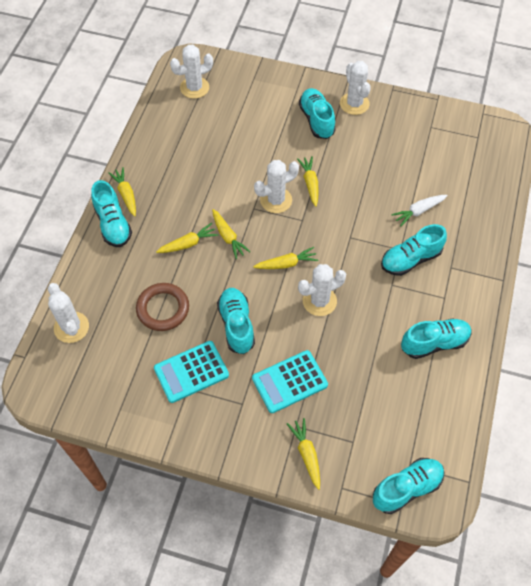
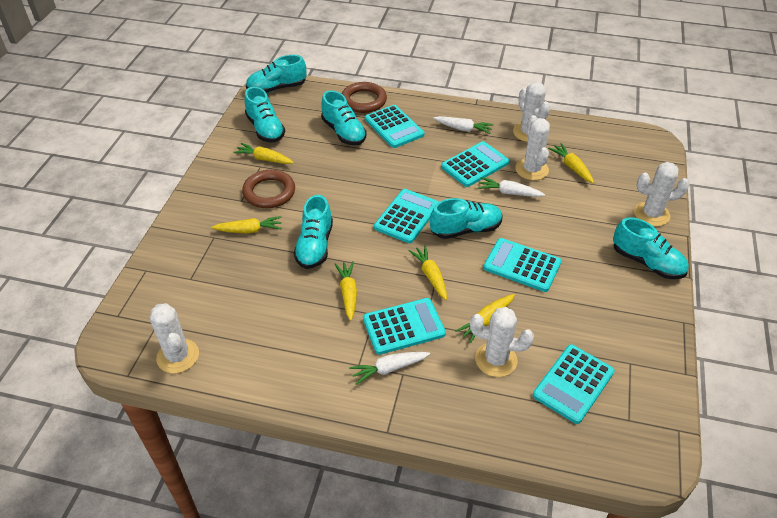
brown ring: [136,283,189,331] = 1 -> [242,170,295,208] [342,82,387,113] = 2
turquoise calculator: [154,341,229,403] [252,350,328,413] = 2 -> [363,298,446,355] [365,105,424,148] [374,189,439,243] [441,141,509,187] [483,238,562,292] [533,344,615,424] = 6
white carrot: [391,195,448,226] = 1 -> [349,352,430,385] [433,116,494,134] [478,177,545,197] = 3

